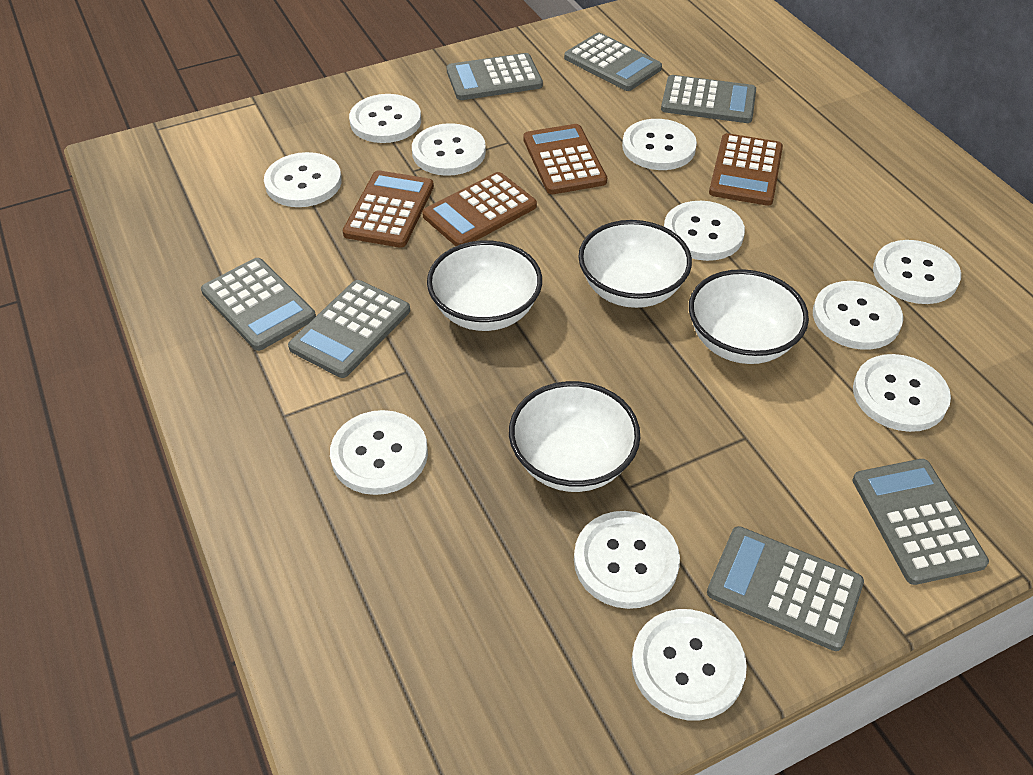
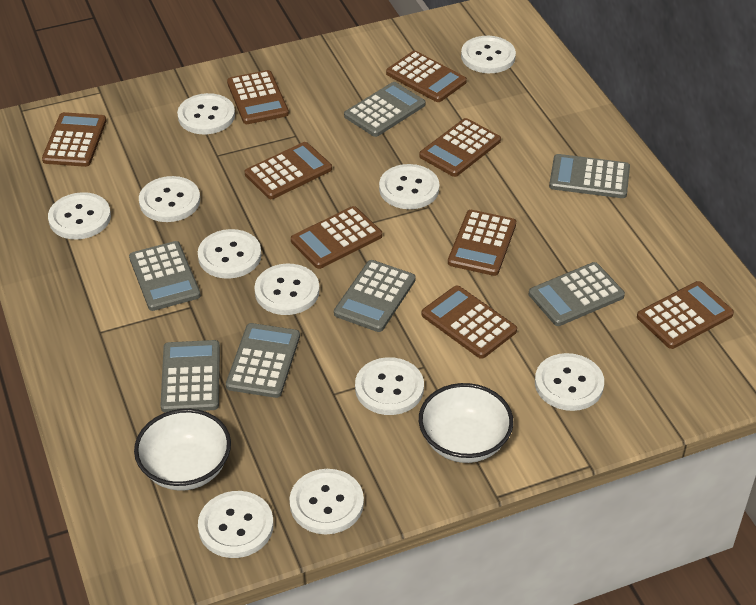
brown calculator: [343,170,434,248] [422,172,537,246] [523,124,607,194] [709,133,783,206] = 4 -> [42,112,106,167] [227,70,289,124] [245,142,332,199] [291,206,382,269] [386,51,467,102] [419,118,501,177] [422,286,517,359] [448,210,516,276] [637,281,734,349] = 9
white bowl: [427,240,542,331] [509,381,640,492] [578,220,692,308] [689,269,809,364] = 4 -> [134,409,231,491] [419,383,513,463] = 2

